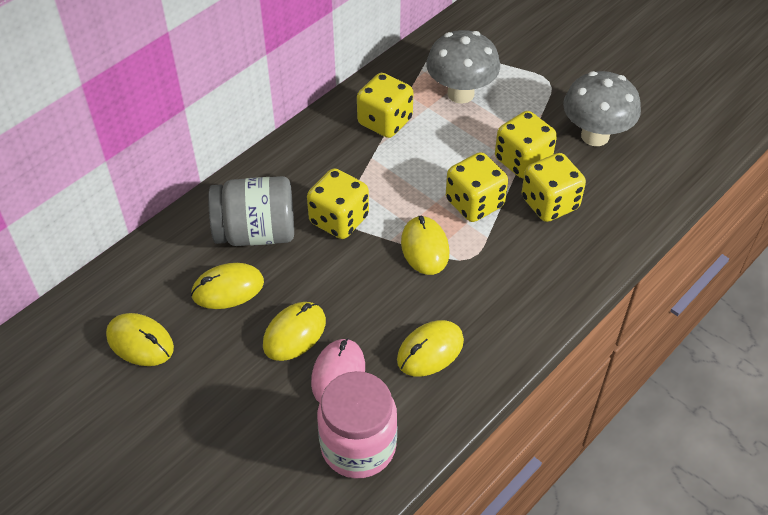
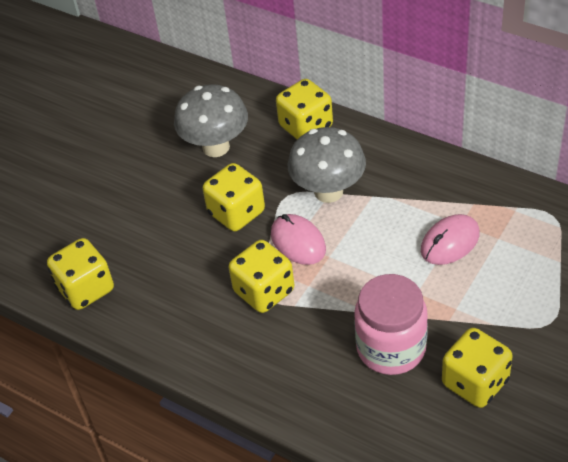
grey jar: [208,176,294,246] = 1 -> none = 0
pink mouse: [311,338,365,403] = 1 -> [271,214,326,265] [421,214,480,265] = 2
yellow mouse: [106,313,174,366] [191,263,264,309] [263,302,326,361] [397,320,464,376] [401,216,450,275] = 5 -> none = 0

